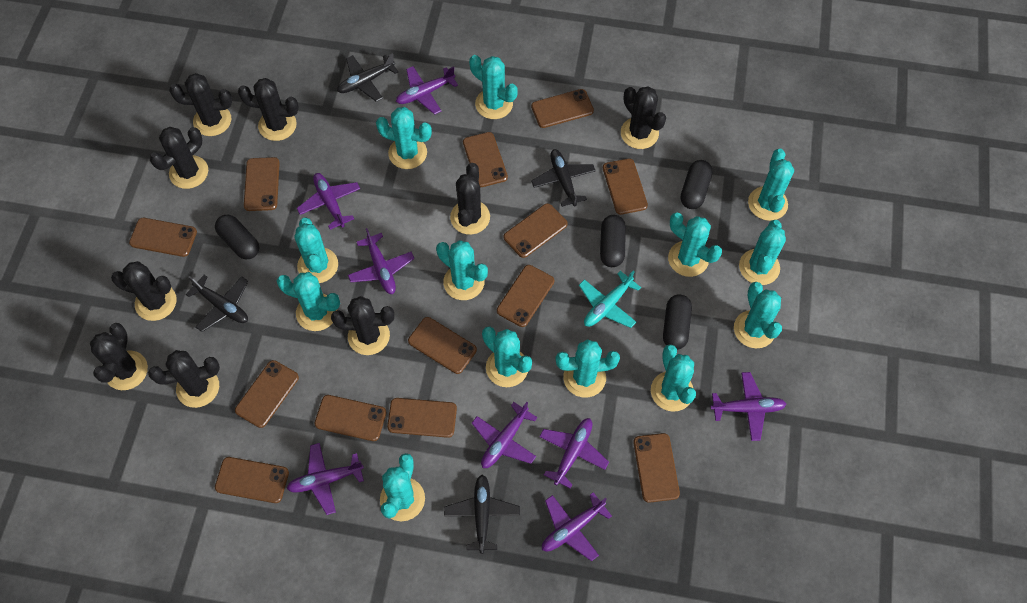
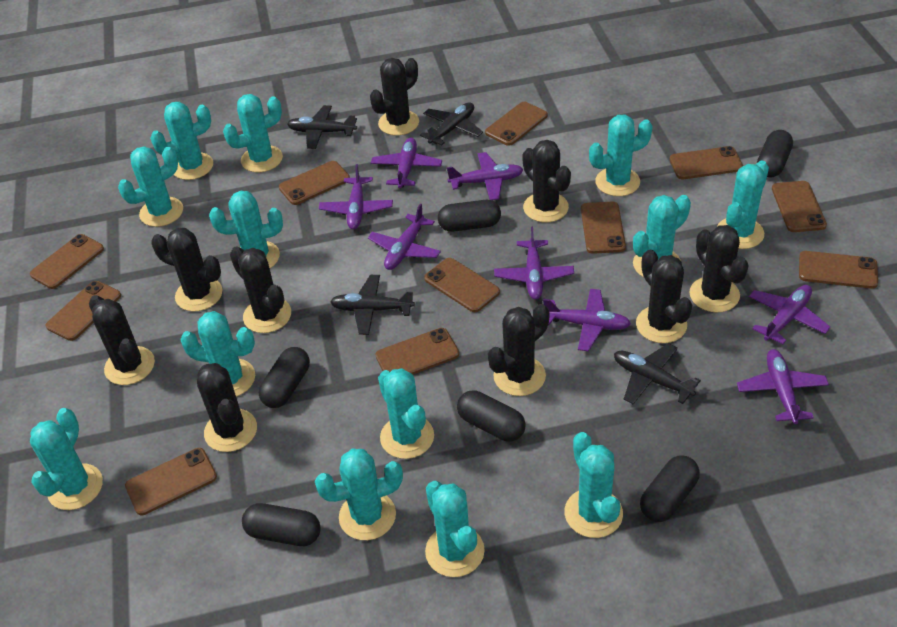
black capsule: [215,215,260,260] [600,215,626,267] [663,294,692,350] [681,160,713,209] = 4 -> [242,503,321,546] [259,347,310,408] [438,200,501,232] [457,390,526,442] [640,455,700,522] [757,130,793,178] = 6
brown phone: [129,218,197,257] [215,457,289,503] [235,360,299,428] [244,157,280,211] [315,395,386,441] [387,398,457,438] [408,317,477,374] [463,132,508,187] [497,265,554,327] [503,203,568,258] [531,89,594,128] [603,158,648,215] [633,433,680,503] = 13 -> [30,234,104,289] [45,281,121,341] [125,448,217,515] [279,161,350,205] [375,328,459,374] [424,258,500,312] [485,102,548,146] [581,202,626,254] [669,146,743,179] [772,181,827,232] [799,251,878,289] = 11
turquoise plane: [579,270,641,328] = 1 -> none = 0

